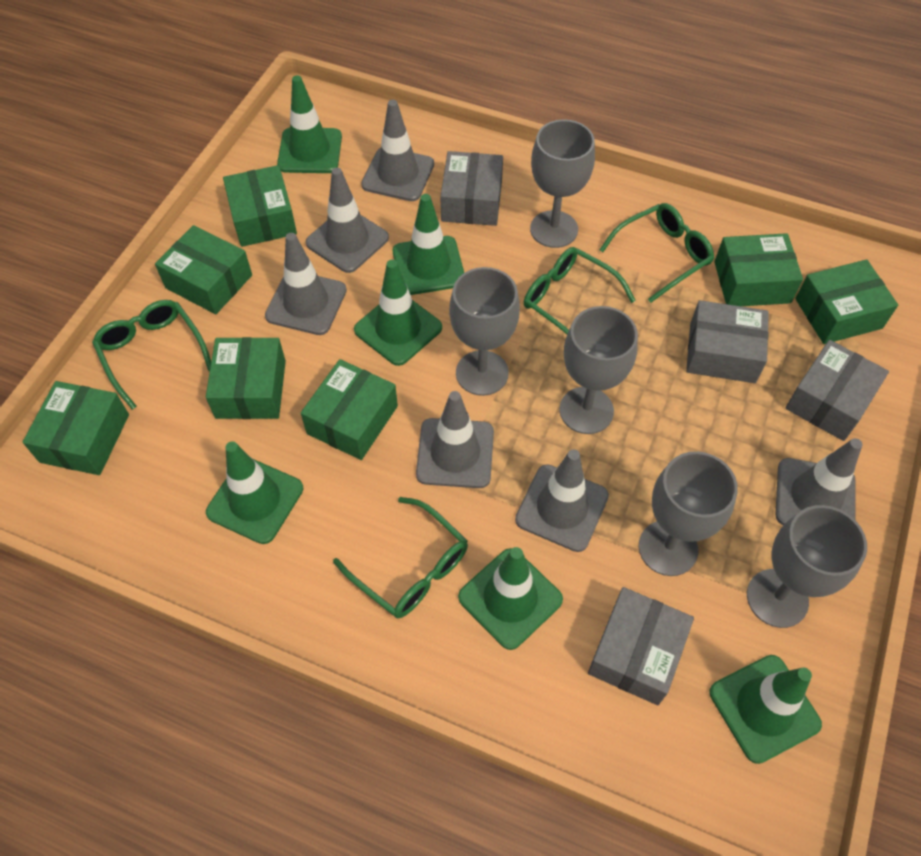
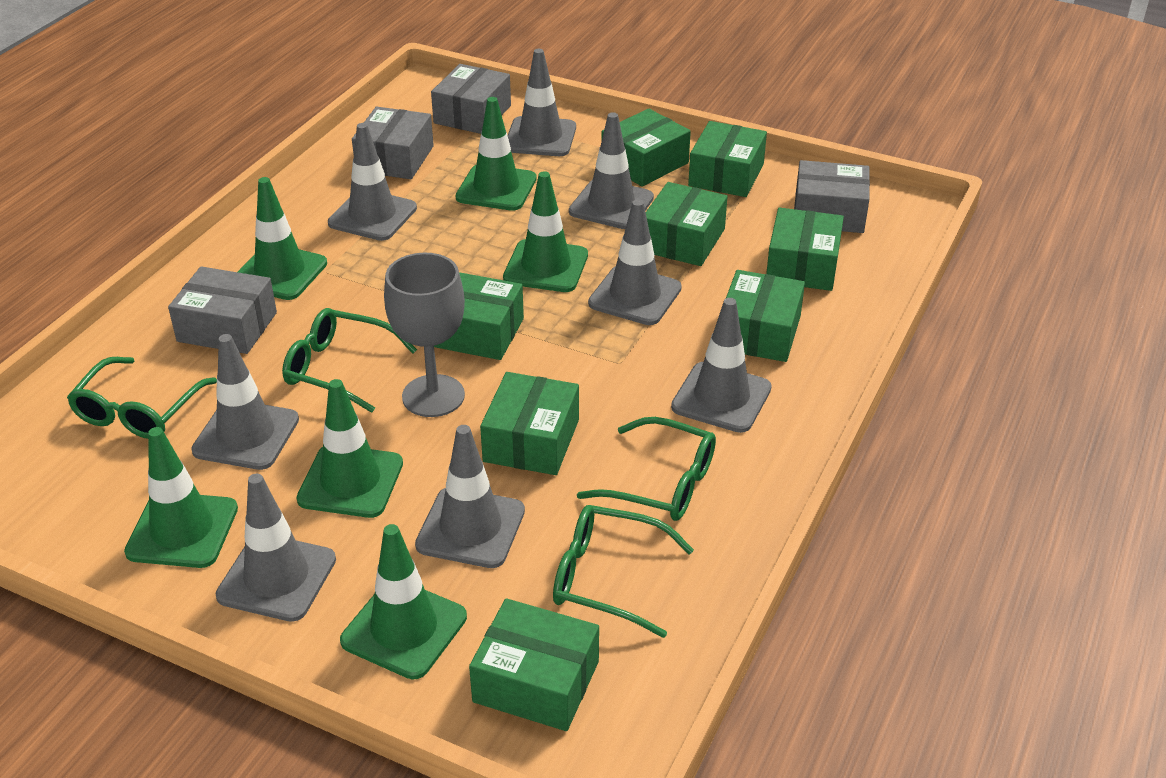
green box: [23,381,129,475] [155,225,252,314] [206,337,286,419] [223,165,297,247] [301,359,398,460] [714,233,803,306] [795,259,898,344] = 7 -> [434,272,524,360] [469,598,599,731] [480,372,579,475] [601,109,691,187] [646,182,728,266] [688,121,767,197] [726,270,805,362] [766,208,844,291] = 8
grey goblet: [449,267,520,396] [530,119,595,248] [559,306,638,434] [639,451,738,576] [747,505,867,628] = 5 -> [384,253,465,417] = 1
grey traffic cone: [265,233,347,335] [306,168,389,273] [361,100,434,201] [416,391,494,488] [515,449,609,552] [775,438,863,525] = 6 -> [191,334,299,470] [215,474,336,622] [328,123,417,241] [415,425,525,568] [508,49,576,156] [569,112,654,229] [588,199,682,325] [671,298,772,433] = 8

